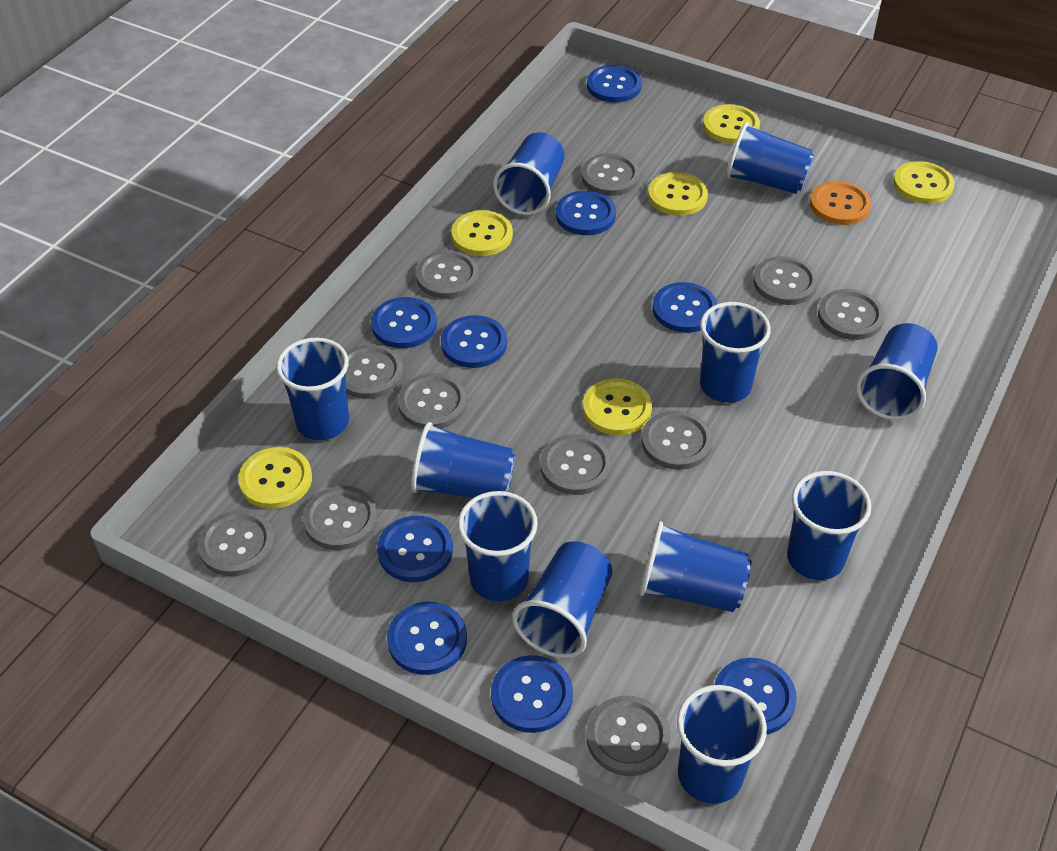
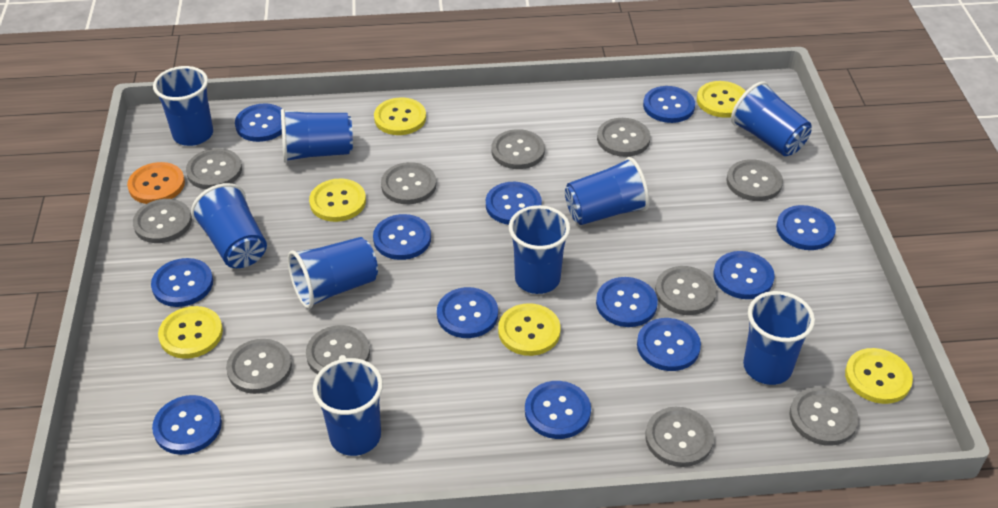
blue button: [371,297,437,348] [377,516,453,582] [387,602,467,675] [441,315,507,368] [491,655,573,733] [556,191,616,235] [587,65,642,103] [652,282,717,333] [715,658,797,734] = 9 -> [151,258,213,307] [152,395,222,455] [235,104,282,142] [373,214,431,260] [437,287,498,338] [486,182,542,225] [525,381,591,439] [596,277,658,327] [637,318,701,371] [643,86,695,123] [713,251,775,299] [776,205,836,250] = 12
blue cup: [276,338,349,440] [411,422,515,499] [458,491,538,601] [493,132,565,215] [512,541,613,658] [639,521,752,612] [677,685,767,804] [700,302,771,403] [726,122,814,194] [787,471,871,580] [856,323,938,420] = 11 -> [153,66,213,146] [191,183,267,268] [281,109,353,163] [288,237,378,309] [313,358,383,456] [509,205,570,294] [565,157,649,225] [731,81,812,156] [743,291,815,385] = 9

